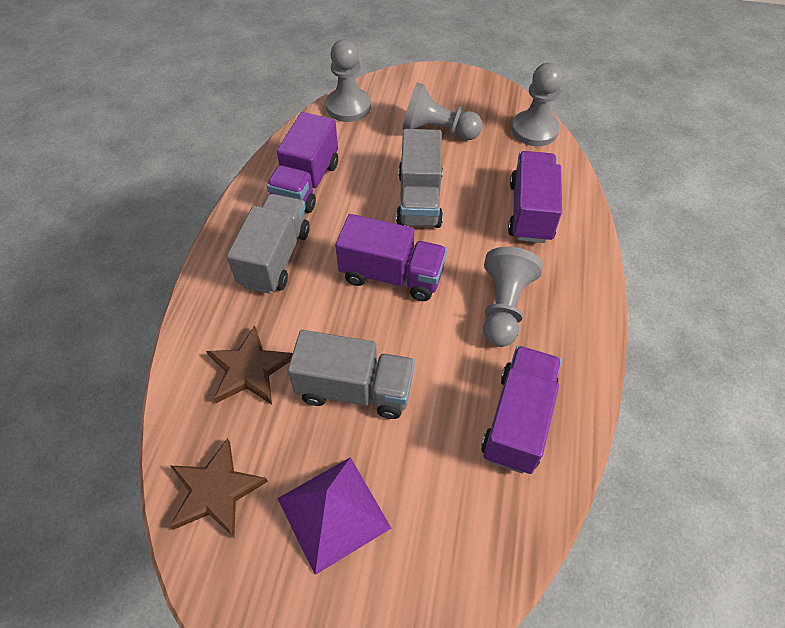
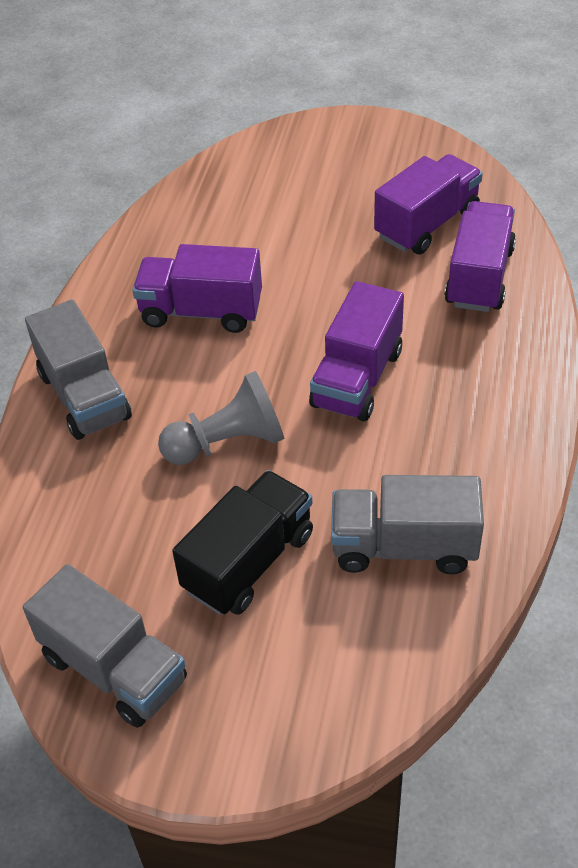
black truck: none = 0 -> [172,470,313,615] = 1
brown star: [170,438,268,538] [206,325,293,404] = 2 -> none = 0
grey pawn: [326,39,371,122] [403,82,483,140] [483,247,543,347] [512,63,563,146] = 4 -> [158,371,284,465] = 1
purple pyramid: [277,457,391,575] = 1 -> none = 0

